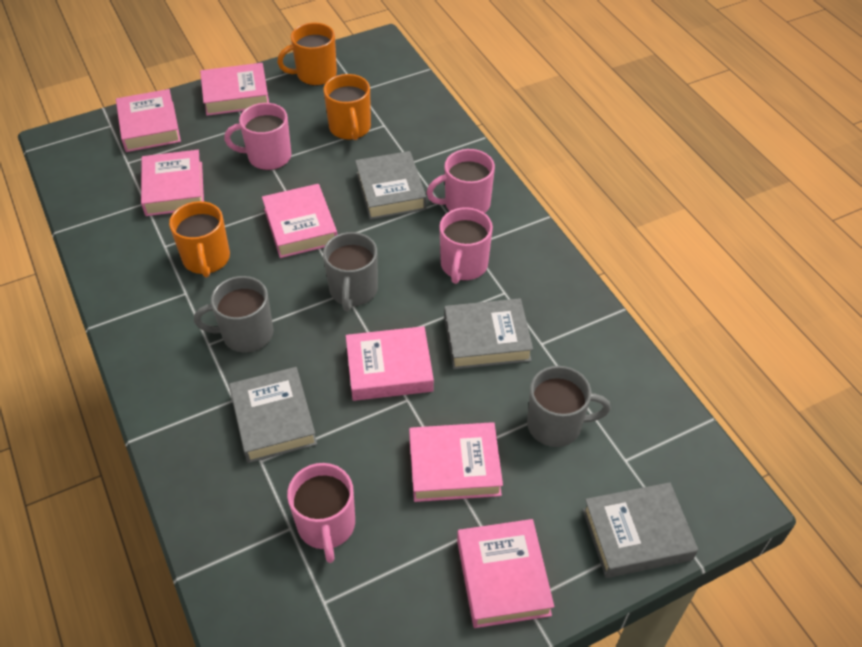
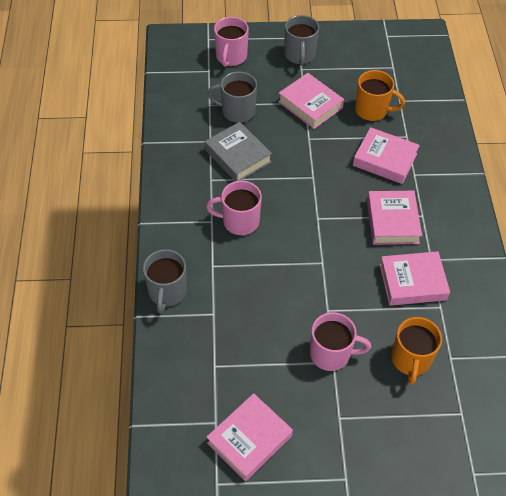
grey book: [229,367,317,463] [355,151,427,220] [444,298,533,370] [582,482,698,578] = 4 -> [205,122,272,181] = 1
orange mug: [169,201,230,278] [277,23,337,85] [323,74,371,140] = 3 -> [355,70,405,121] [391,317,442,385] = 2
pink book: [116,89,181,152] [141,150,204,216] [200,63,269,116] [262,184,337,258] [346,326,434,401] [409,422,503,502] [457,519,554,628] = 7 -> [206,393,293,481] [278,73,344,129] [353,127,420,184] [367,191,422,245] [379,251,450,306] = 5
pink mug: [224,103,292,170] [287,463,355,563] [426,149,495,213] [439,207,493,284] = 4 -> [206,181,262,235] [214,17,249,67] [310,312,371,371] = 3

